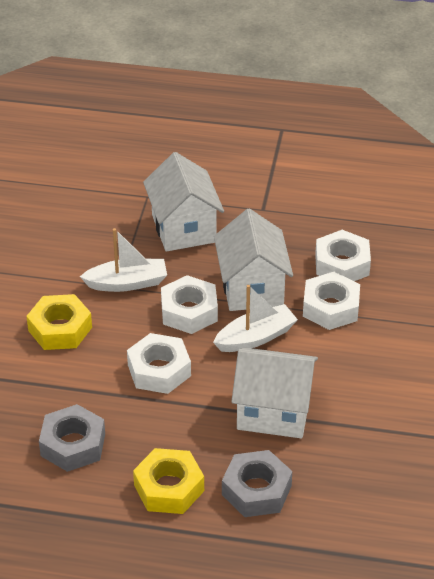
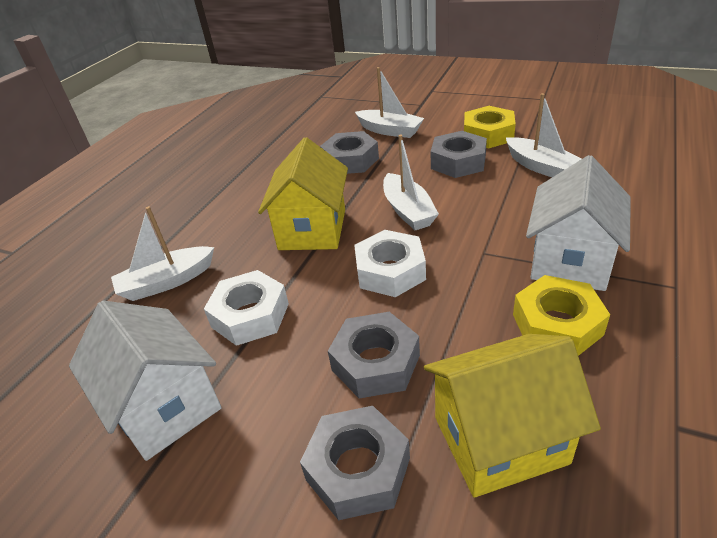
grey nut: [39,404,105,472] [222,450,292,517] = 2 -> [300,406,410,520] [320,131,379,174] [328,312,420,398] [431,131,487,178] = 4
white boat: [80,228,167,292] [213,285,298,352] = 2 -> [111,206,214,301] [355,67,424,138] [383,134,439,230] [506,93,581,177] = 4
white house: [143,152,224,252] [214,208,293,311] [231,348,318,438] = 3 -> [69,301,222,461] [526,155,631,291] = 2
white nut: [127,333,191,394] [161,275,218,334] [303,272,360,330] [315,230,371,281] = 4 -> [204,270,289,346] [354,230,426,297] = 2
yellow house: none = 0 -> [258,137,348,250] [424,334,601,498] = 2

